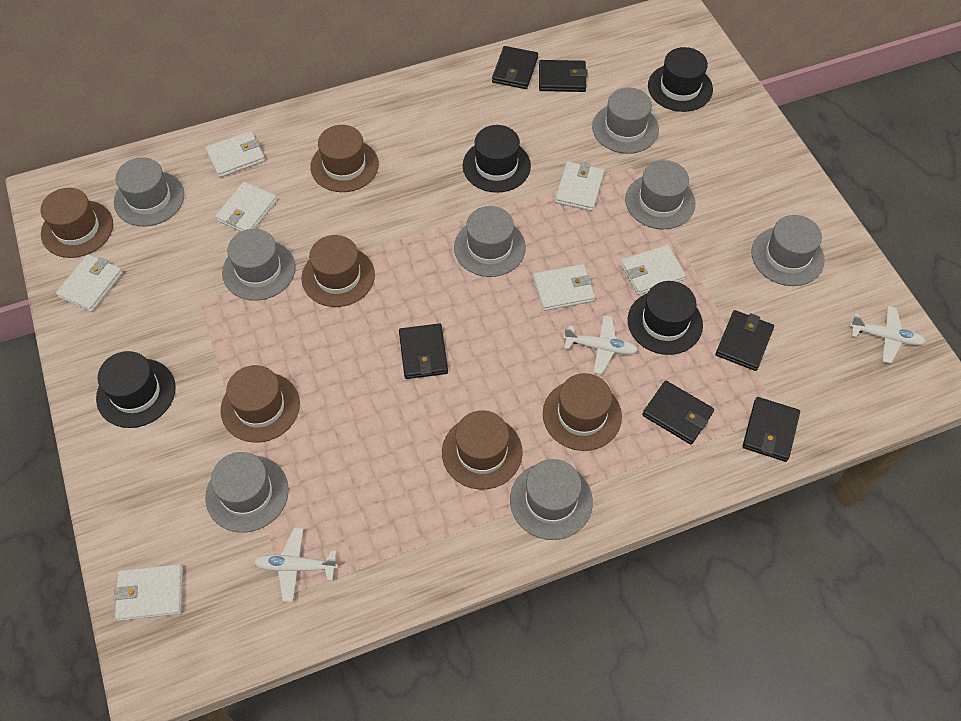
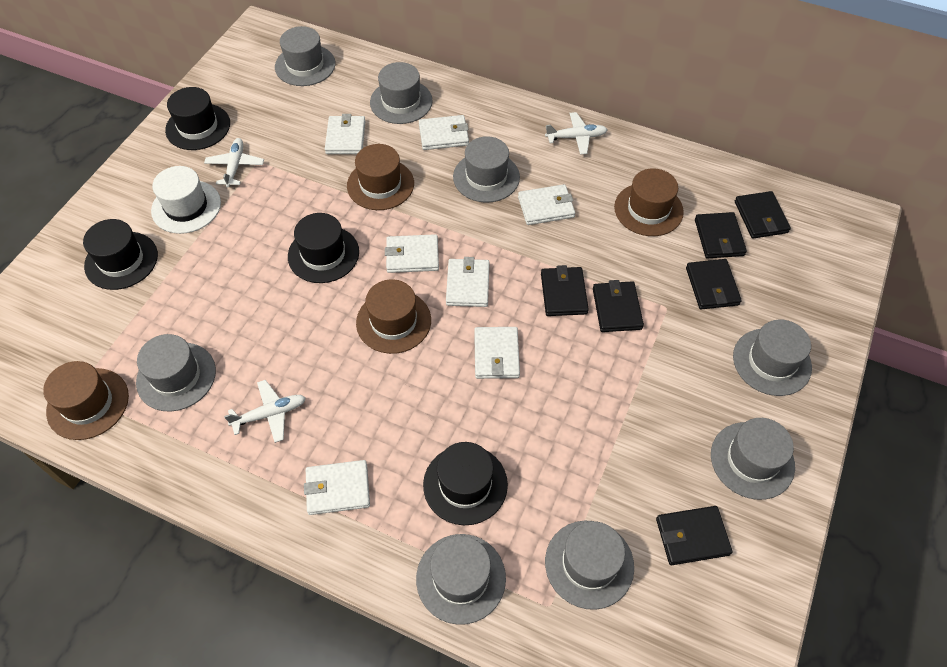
brown hat: [40,188,113,258] [220,365,300,443] [302,235,375,307] [310,125,379,192] [442,410,523,490] [543,373,622,451] = 6 -> [43,361,129,440] [347,144,414,210] [356,279,431,354] [614,168,684,236] = 4
white hat: none = 0 -> [151,166,221,234] = 1

